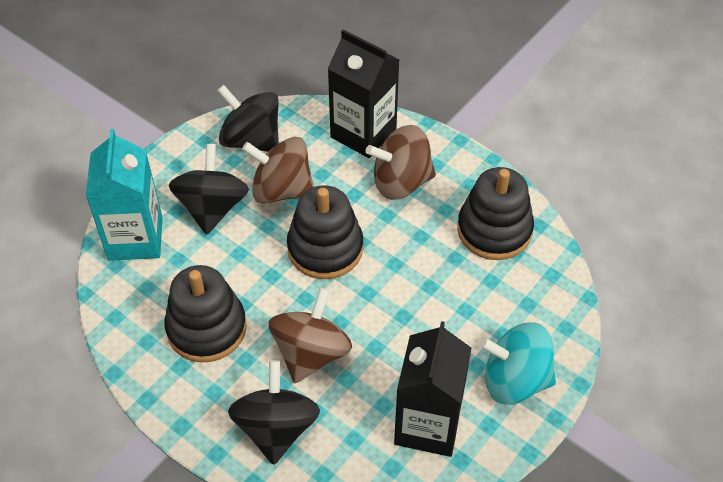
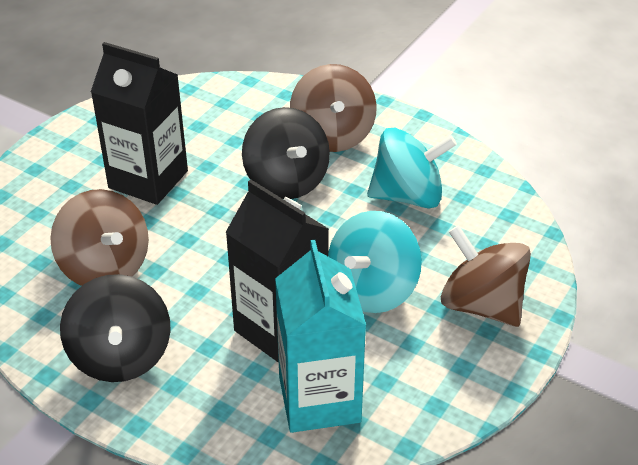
black spinning top: [169,144,249,235] [217,85,279,152] [228,360,320,465] = 3 -> [60,274,171,382] [242,107,330,199] = 2
black stacking toy: [165,265,246,362] [287,185,363,279] [457,167,534,260] = 3 -> none = 0
turquoise spinning top: [479,322,556,405] = 1 -> [328,211,422,313] [367,128,457,209] = 2

